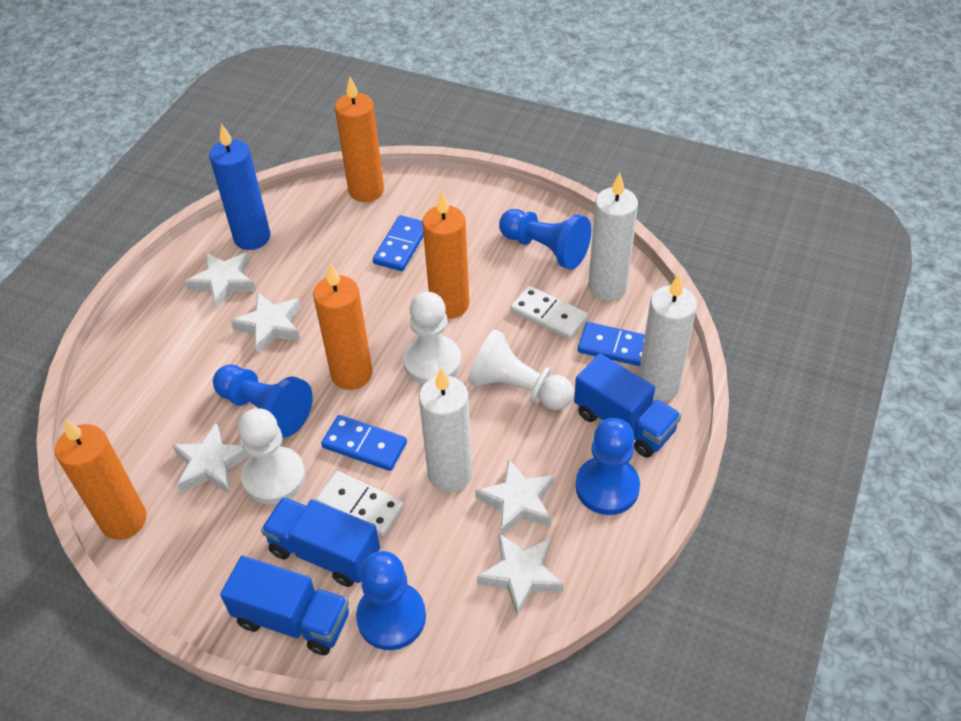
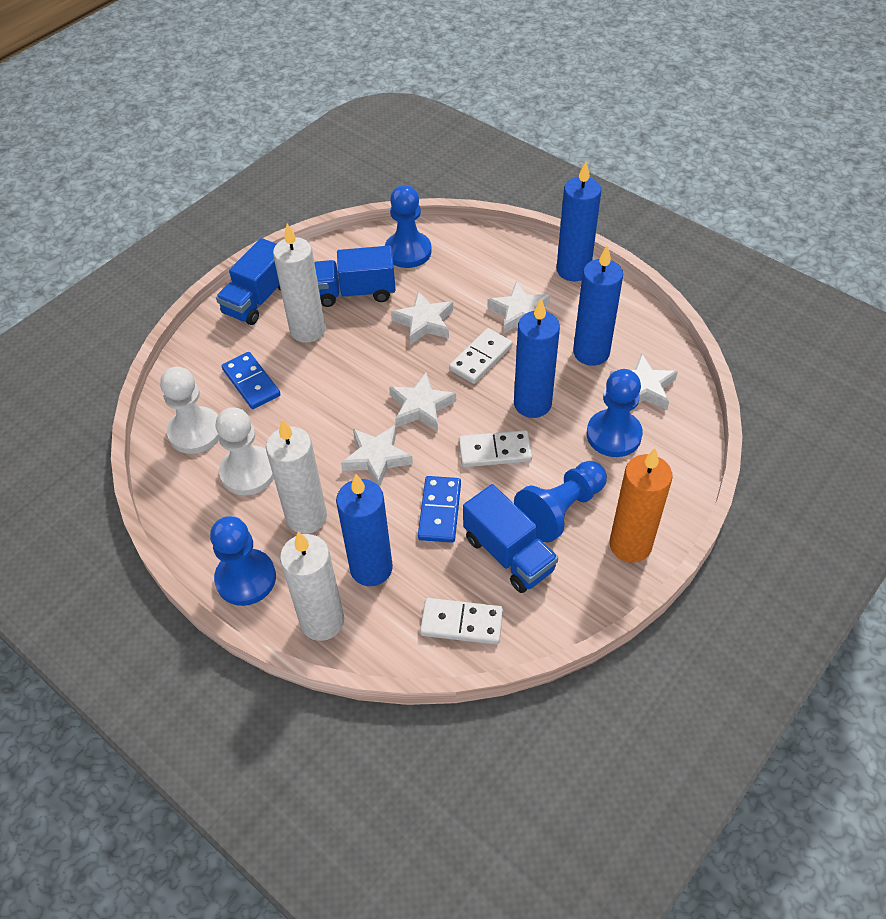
blue candle: [209,124,271,250] = 1 -> [336,474,393,586] [514,299,560,418] [557,161,601,281] [573,245,623,366] = 4
blue domino: [321,415,407,471] [373,215,424,271] [578,322,645,366] = 3 -> [222,352,281,409] [418,476,461,543] = 2
orange candle: [55,418,147,540] [313,263,373,390] [335,77,384,202] [422,192,469,319] = 4 -> [609,448,673,563] = 1
white domino: [316,471,404,536] [510,286,588,340] = 2 -> [420,598,503,645] [449,328,513,384] [459,430,532,467] = 3
white pawn: [238,408,305,504] [403,292,461,385] [468,329,574,410] = 3 -> [160,367,219,454] [216,407,274,495] = 2

